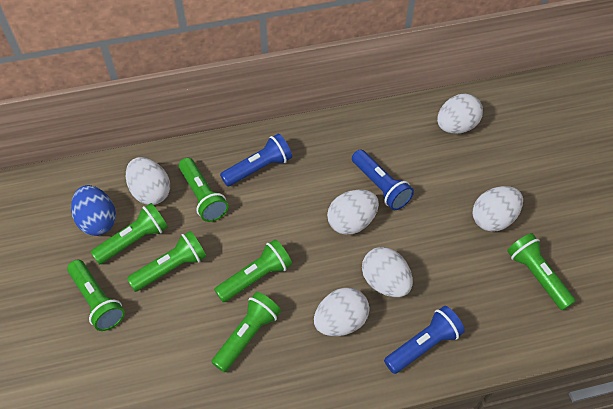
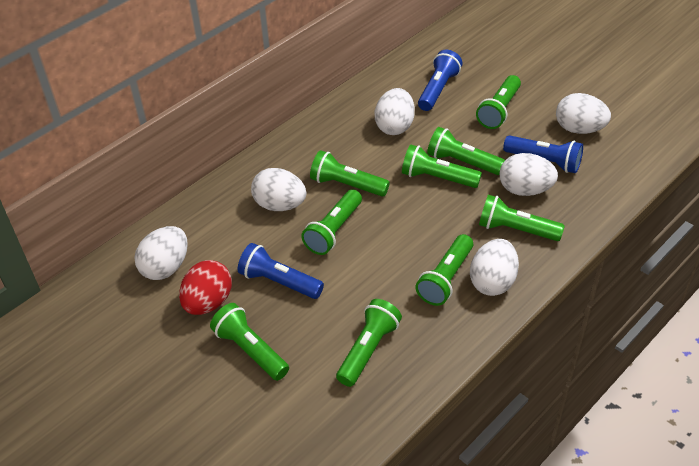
blue egg: [71,185,116,236] = 1 -> none = 0
green flashlight: [67,260,125,331] [91,203,168,265] [127,231,207,292] [179,158,228,222] [212,292,281,373] [214,239,292,302] [507,233,576,310] = 7 -> [210,303,289,381] [301,189,362,255] [310,150,390,196] [336,299,402,387] [402,144,482,188] [415,234,473,306] [427,127,505,175] [476,75,521,129] [479,195,565,241] = 9
red egg: none = 0 -> [179,260,232,315] = 1

